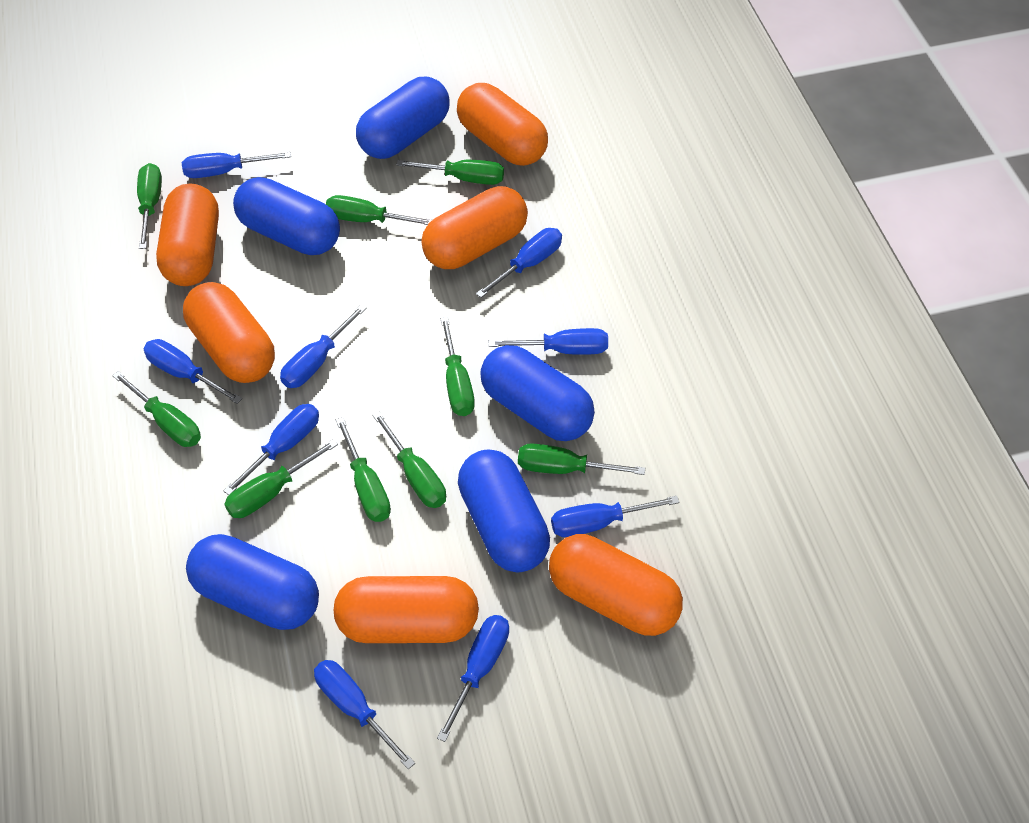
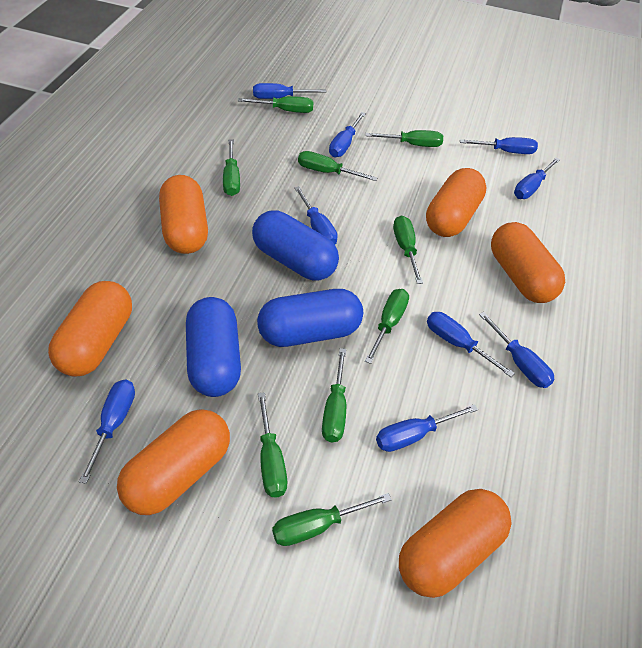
blue capsule: [186,534,319,630] [233,177,340,255] [356,77,450,159] [458,450,550,572] [480,345,595,441] = 5 -> [186,297,241,397] [252,210,339,281] [257,289,363,347] = 3

